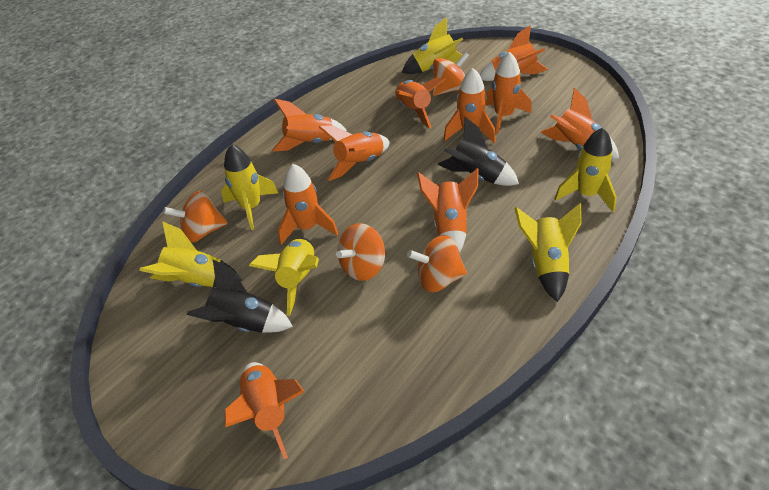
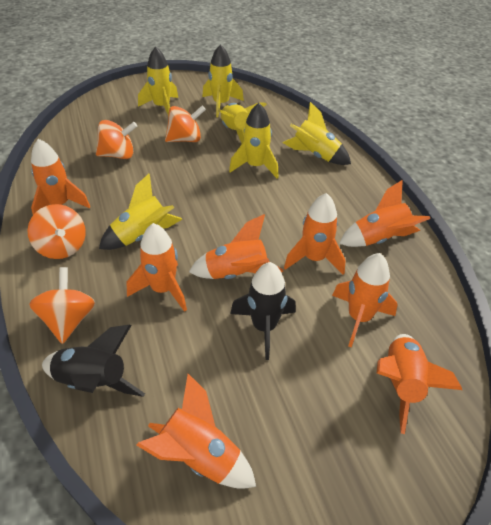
orange rocket: [225,362,305,459] [272,99,347,152] [278,164,338,245] [319,126,390,181] [395,77,446,128] [417,168,479,253] [443,68,496,143] [479,25,548,81] [485,52,532,133] [541,88,619,159] = 10 -> [31,139,90,215] [127,223,187,312] [136,374,256,489] [189,214,283,279] [284,193,346,275] [332,253,398,348] [339,180,431,247] [377,334,462,434] = 8

